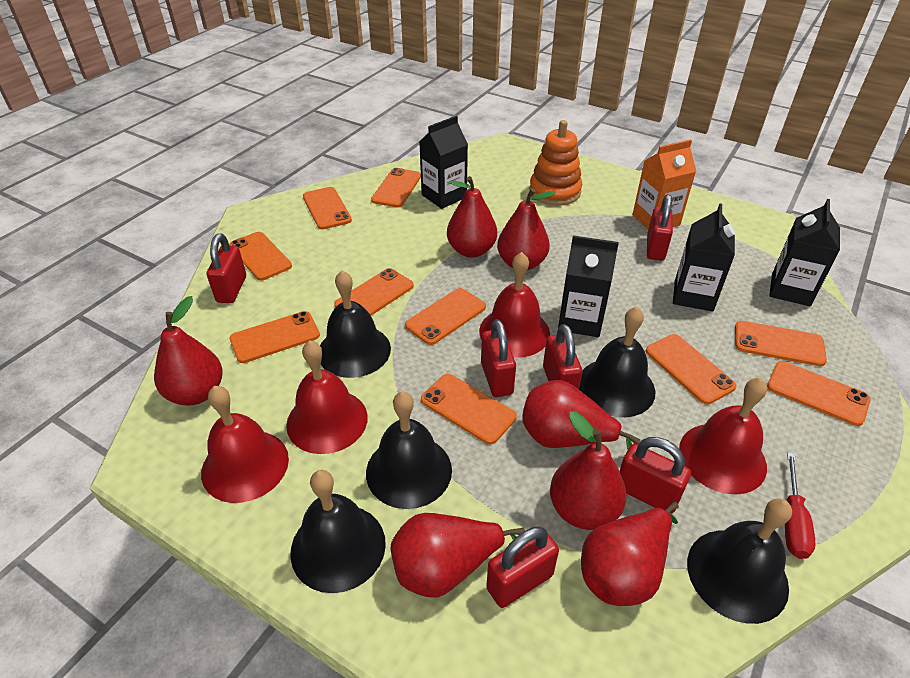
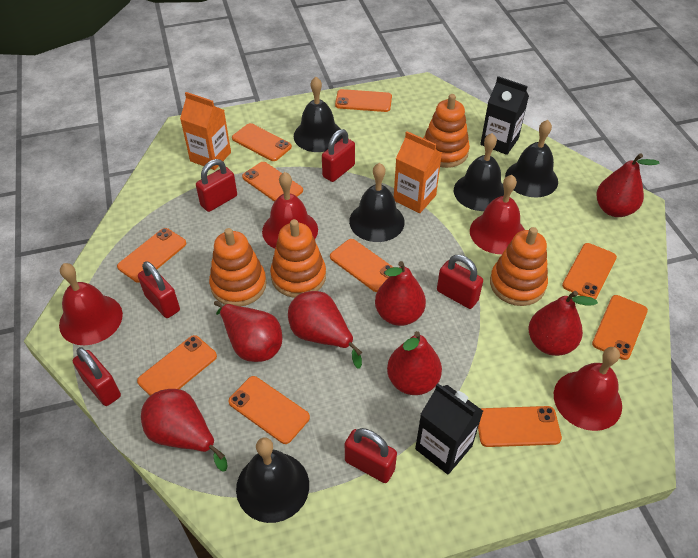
black carton: [420,116,468,209] [558,236,619,337] [673,203,735,311] [769,199,840,306] = 4 -> [415,383,483,474] [480,76,529,155] = 2
orange carton: [632,139,696,229] = 1 -> [180,92,231,170] [394,131,442,213] = 2
orange stacking toy: [529,120,582,206] = 1 -> [209,228,267,307] [270,219,326,298] [424,94,470,168] [490,227,548,306] = 4
red screwdriver: [785,452,816,559] = 1 -> none = 0

